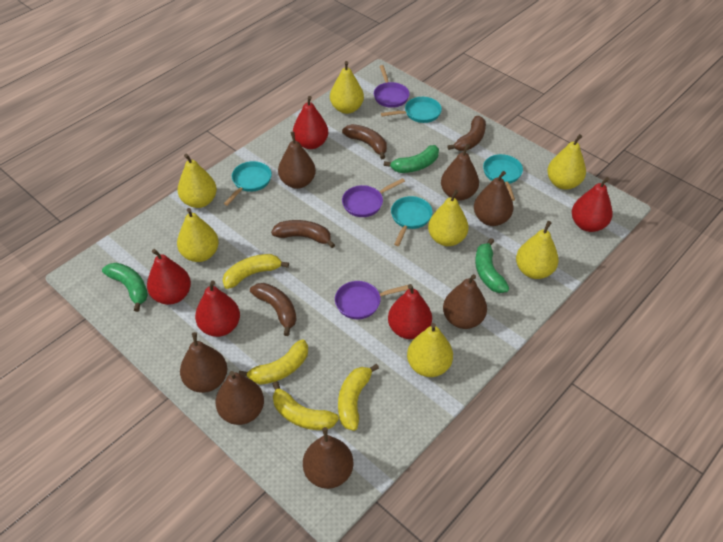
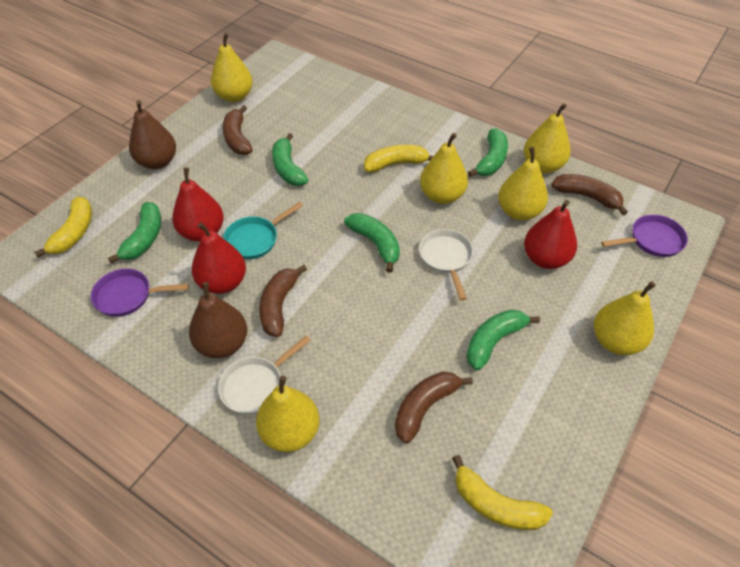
brown pear: [180,332,227,393] [216,371,264,425] [278,132,316,189] [303,427,353,489] [441,144,479,201] [443,274,487,329] [474,171,513,226] = 7 -> [129,100,176,169] [189,282,247,358] = 2
green banana: [102,263,148,312] [384,145,439,173] [475,238,509,293] = 3 -> [108,202,161,264] [272,133,308,186] [344,213,400,273] [466,310,540,370] [468,128,508,177] = 5
purple pan: [335,281,409,319] [342,178,405,217] [374,65,410,108] = 3 -> [91,269,189,317] [601,214,688,257] = 2
red pear: [147,249,191,305] [195,281,240,337] [293,96,328,149] [388,284,432,339] [572,177,613,232] = 5 -> [172,167,224,242] [192,222,246,294] [524,200,577,269] = 3
turquoise pan: [224,161,272,206] [381,97,442,123] [391,196,433,246] [483,154,523,201] = 4 -> [223,202,303,259] = 1
white pan: none = 0 -> [218,336,311,415] [419,229,473,301] = 2
yellow banana: [222,254,289,289] [239,339,308,385] [273,381,339,430] [338,364,379,431] = 4 -> [34,197,92,258] [364,145,433,173] [452,455,553,530] = 3
yellow pear: [177,208,219,262] [178,154,217,208] [330,61,364,114] [407,323,453,377] [428,189,468,246] [516,221,559,279] [547,134,586,190] = 7 -> [211,33,253,102] [256,376,319,452] [420,133,468,204] [498,147,548,220] [524,103,571,173] [594,281,656,355] = 6

